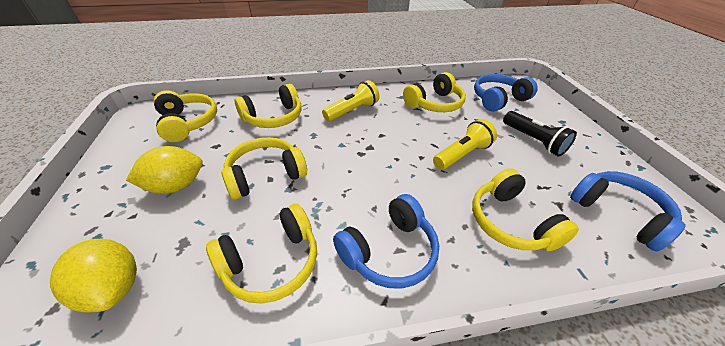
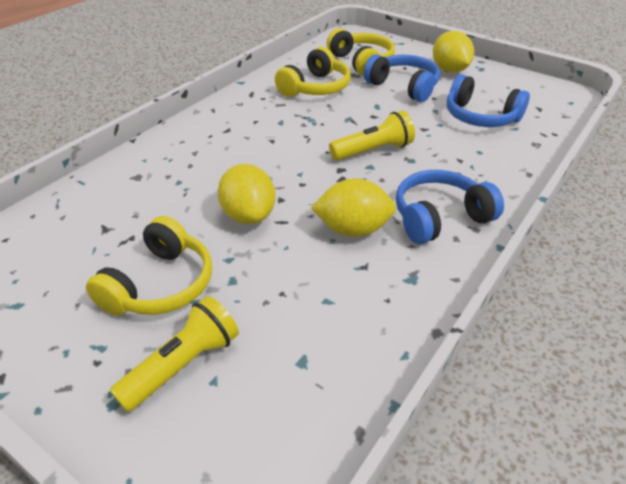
black flashlight: [503,111,577,157] = 1 -> none = 0
yellow headphones: [154,90,217,142] [206,203,317,304] [222,137,307,200] [234,84,301,128] [403,72,466,112] [472,168,579,251] = 6 -> [86,216,212,316] [275,47,351,97] [327,28,395,76] = 3
yellow lemon: [50,239,137,312] [126,146,202,194] = 2 -> [218,164,275,224] [311,178,396,237] [433,31,474,73] = 3

